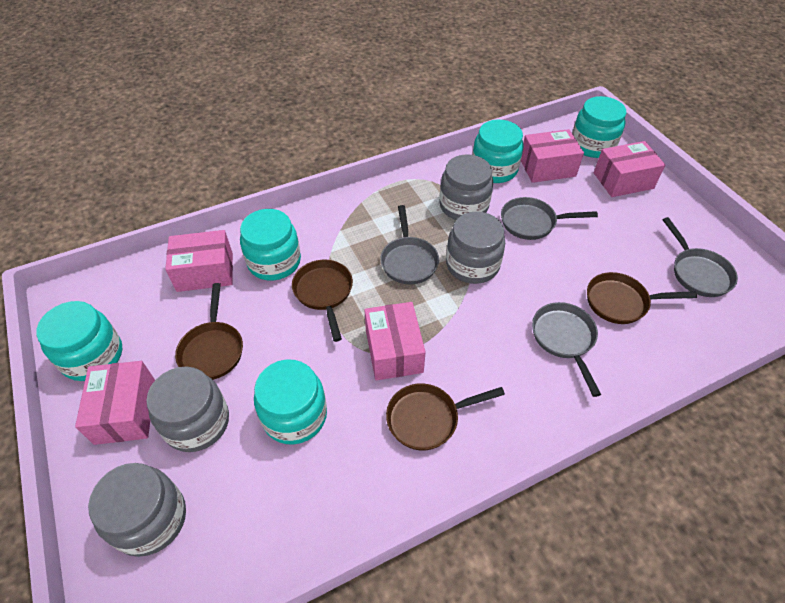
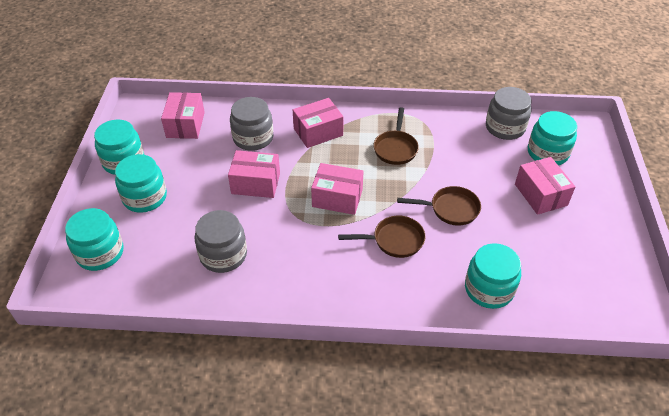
brown pan: [175,283,243,380] [292,260,353,342] [386,383,505,451] [587,272,697,324] = 4 -> [338,216,426,258] [373,107,419,165] [397,186,481,226] = 3
grey jar: [88,463,186,557] [146,367,229,452] [439,154,493,220] [446,212,505,284] = 4 -> [194,210,247,273] [230,97,273,151] [486,87,532,140] = 3
grey pan: [380,205,439,284] [501,197,598,240] [532,302,601,397] [663,217,738,297] = 4 -> none = 0

